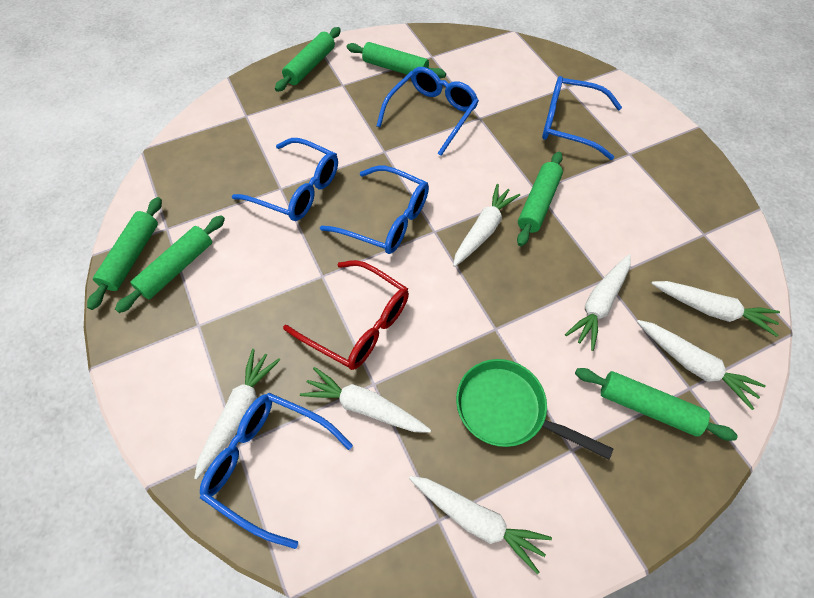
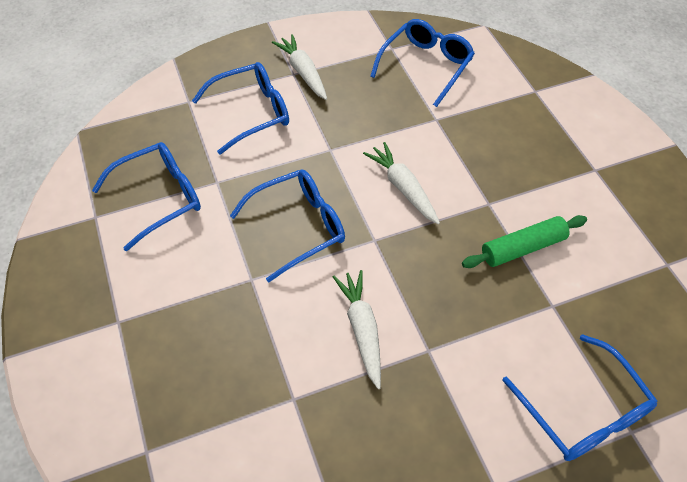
green pan: [456,359,613,459] = 1 -> none = 0
green rolling pin: [87,197,162,310] [115,215,225,313] [275,27,341,92] [347,42,446,78] [517,152,563,246] [575,368,738,441] = 6 -> [462,215,587,268] = 1
red glasses: [283,260,409,370] = 1 -> none = 0
white carrot: [194,349,280,479] [300,367,431,433] [409,476,552,574] [453,184,520,267] [565,254,631,351] [637,320,766,410] [651,281,780,337] = 7 -> [272,34,327,100] [333,270,381,389] [363,142,440,224] = 3

